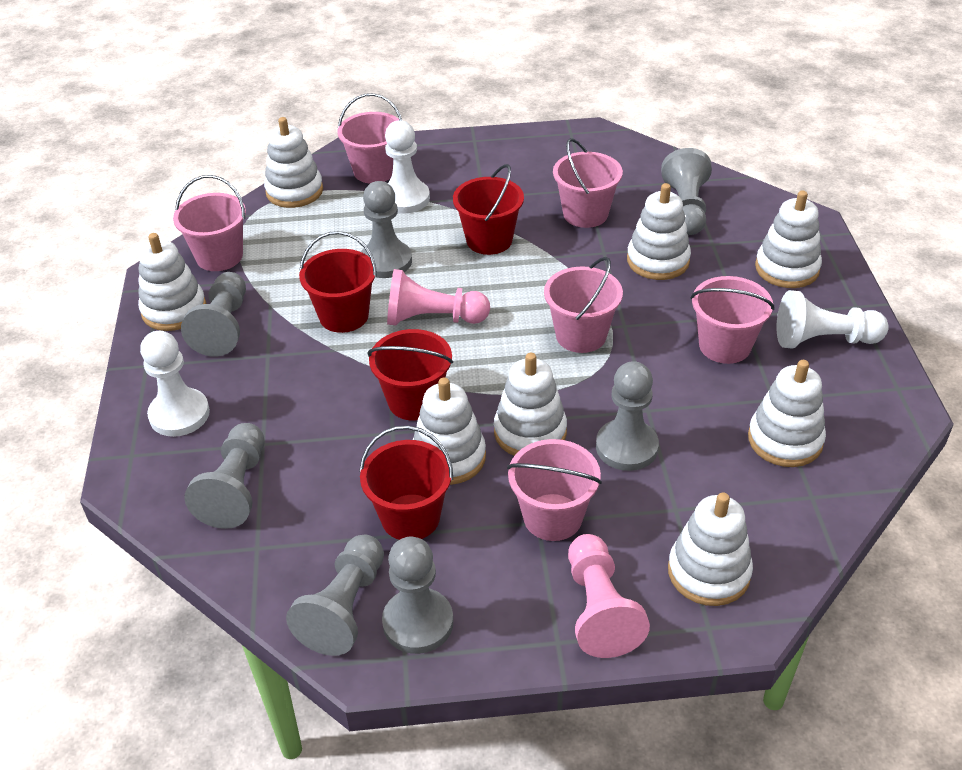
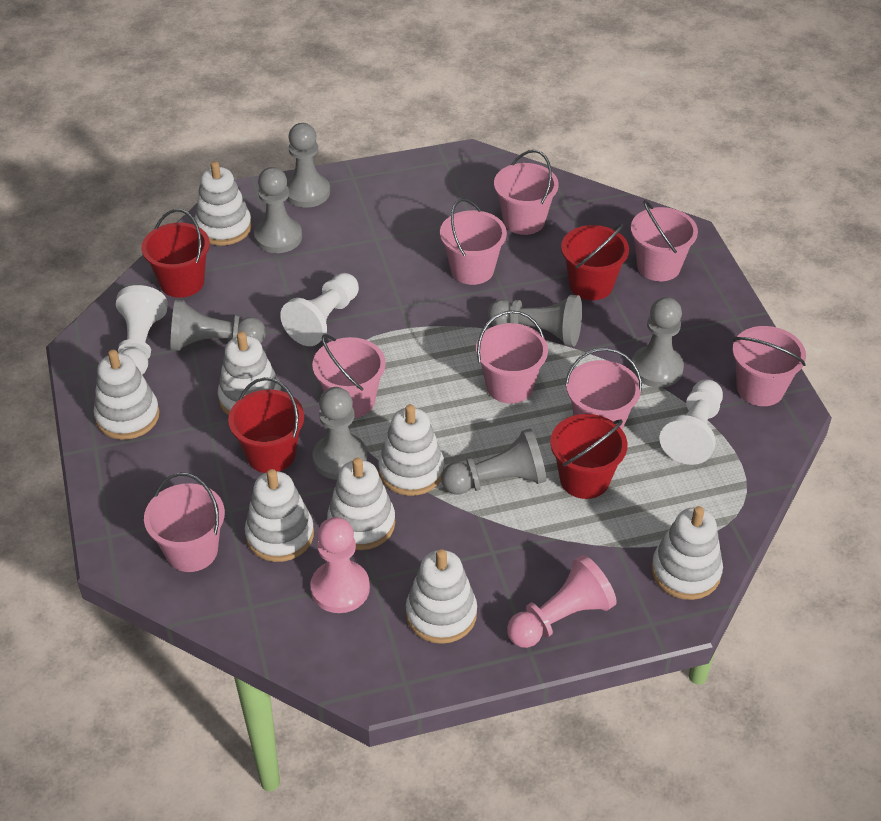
pink bucket: [173,175,246,271] [337,93,402,183] [507,439,602,541] [544,257,623,353] [553,138,623,228] [691,276,775,364] = 6 -> [144,473,225,572] [312,334,386,418] [440,199,507,285] [476,310,548,404] [494,150,558,235] [565,348,642,430] [631,200,698,281] [732,326,806,406] = 8

